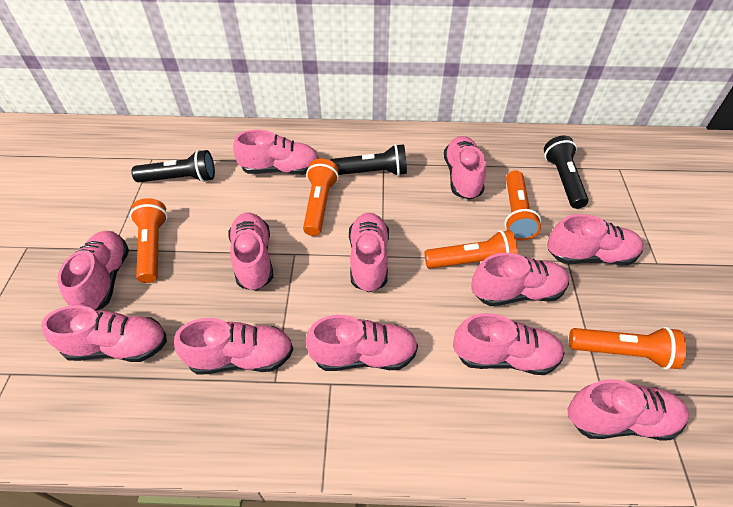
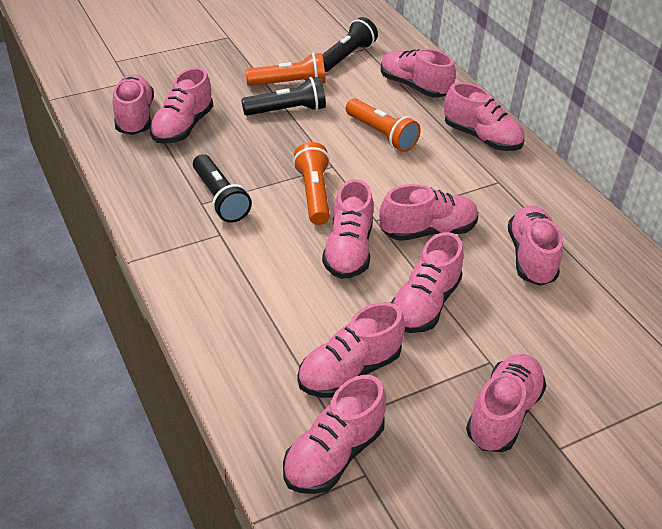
orange flashlight: [130,198,168,283] [303,159,339,236] [425,230,518,269] [505,170,541,240] [569,327,686,370] = 5 -> [245,53,325,86] [293,142,330,225] [346,98,421,152] = 3
pink shoe: [41,305,167,362] [57,231,129,311] [174,318,293,375] [228,213,273,291] [233,129,319,175] [305,315,418,371] [349,213,389,292] [444,136,486,200] [453,313,564,375] [471,253,569,306] [547,214,643,266] [568,379,689,441] = 12 -> [113,74,154,135] [150,67,213,144] [283,375,386,494] [297,302,405,398] [322,179,373,279] [379,184,478,241] [381,48,456,98] [391,232,463,333] [444,82,525,151] [466,354,546,452] [508,205,563,286] = 11

